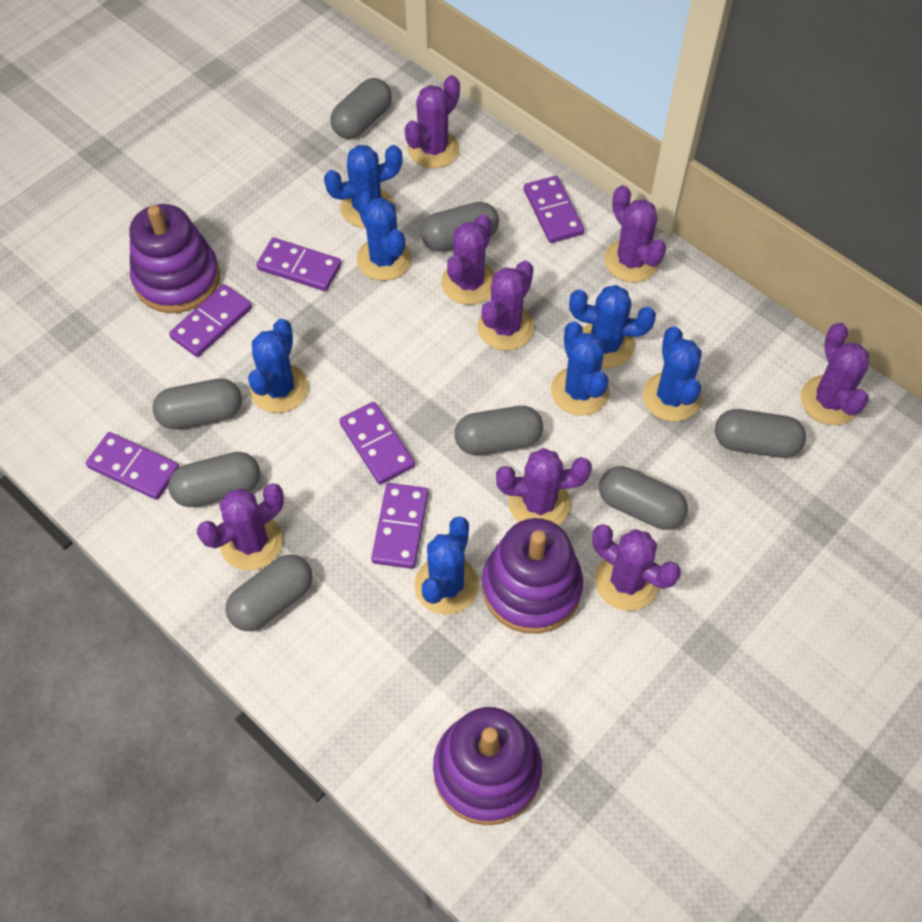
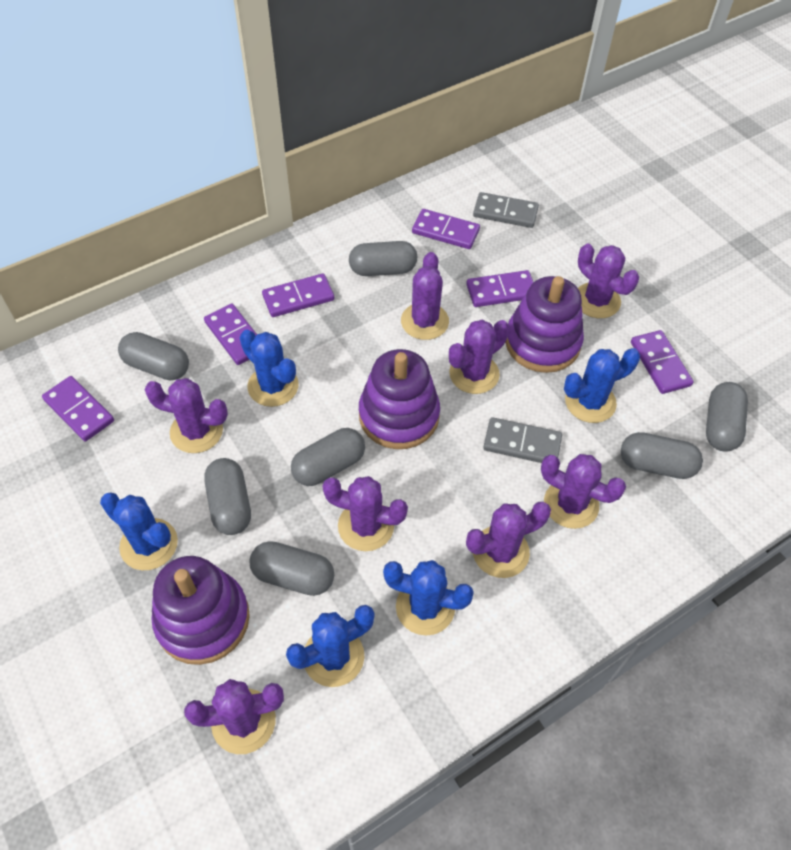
blue cactus: [248,319,309,413] [324,145,402,228] [357,192,412,281] [415,516,479,615] [551,321,610,416] [569,285,656,368] [642,326,702,422] = 7 -> [100,492,178,570] [240,330,299,407] [286,605,374,687] [383,560,474,636] [564,348,640,423] = 5
grey capsule: [152,378,242,429] [168,452,260,507] [226,554,313,631] [330,78,392,139] [420,202,499,252] [455,406,543,455] [599,466,688,530] [715,409,806,458] = 8 -> [118,332,189,380] [204,458,251,535] [249,541,334,596] [291,428,365,486] [349,241,417,276] [621,432,703,479] [706,382,748,452] = 7
grey domino: none = 0 -> [473,192,539,228] [483,417,562,463] = 2

